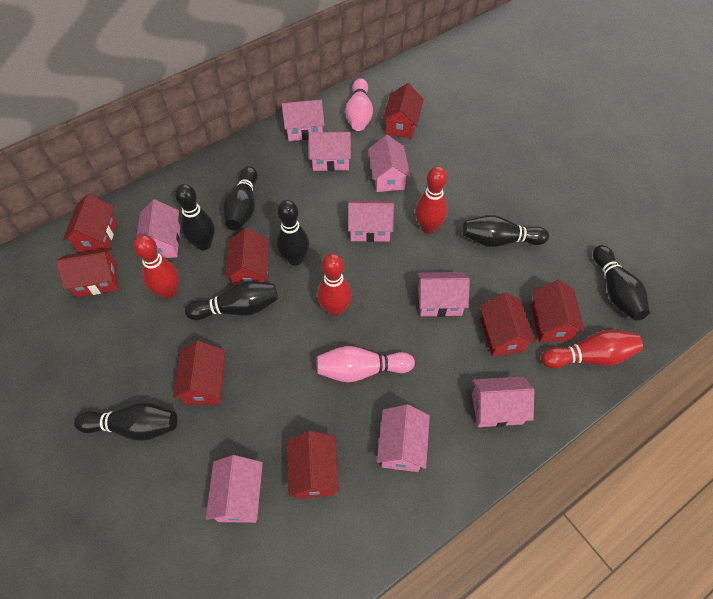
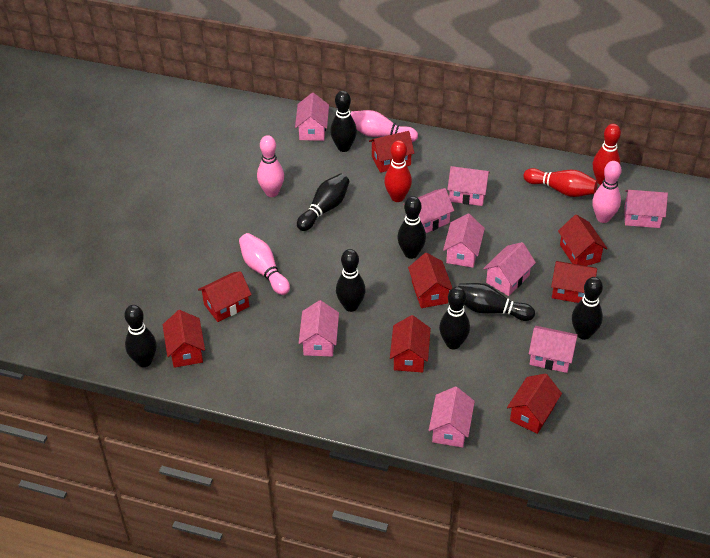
black bowling pin: [74,402,177,441] [175,184,215,250] [185,281,278,320] [223,166,258,231] [276,200,309,266] [463,215,549,247] [593,245,650,321] = 7 -> [124,305,156,367] [297,174,350,231] [330,91,357,152] [336,249,366,312] [397,196,426,259] [439,287,470,349] [458,283,535,321] [572,277,603,340] = 8
pink bowling pin: [317,346,415,382] [345,78,373,131] = 2 -> [239,233,290,295] [257,135,284,197] [351,110,418,142] [592,161,621,223] = 4
red bowling pin: [134,235,179,299] [317,253,352,316] [415,166,447,233] [541,330,643,368] = 4 -> [384,140,412,202] [524,168,598,197] [593,124,621,185] = 3

